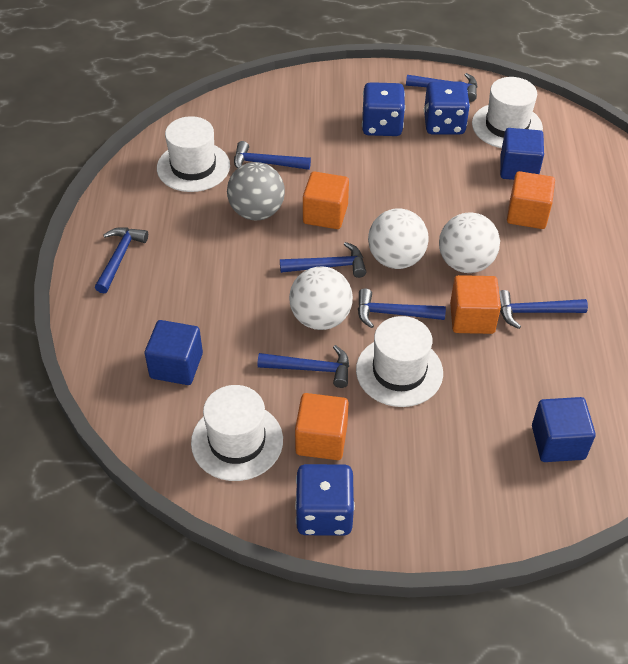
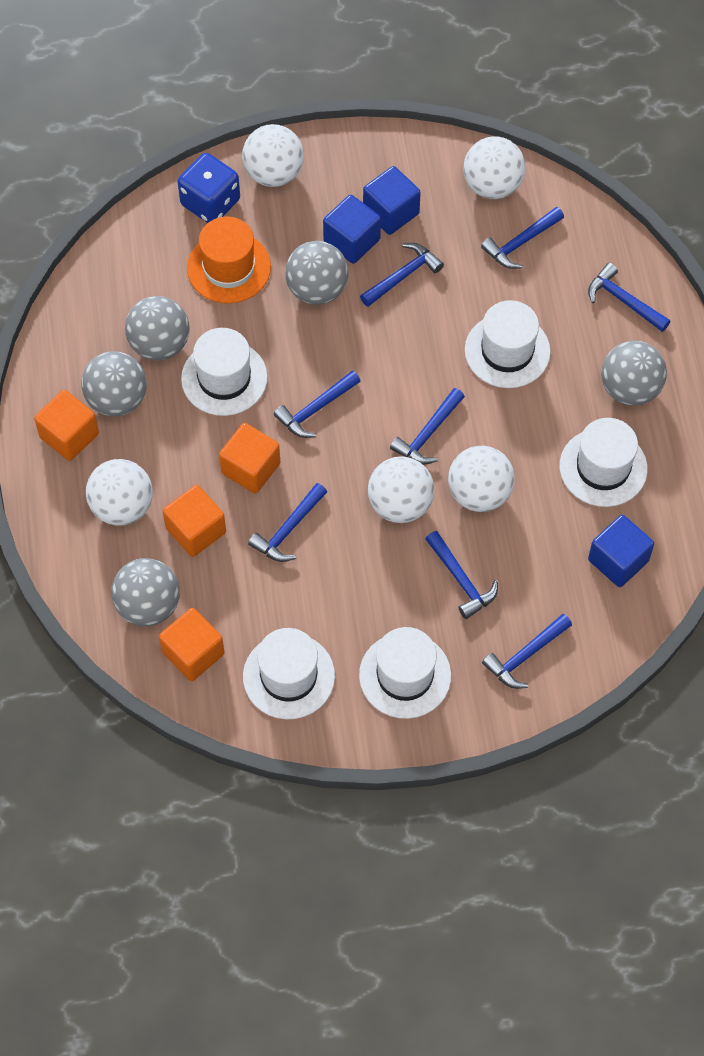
blue dice: [295,464,355,536] [362,82,405,136] [424,81,470,135] = 3 -> [178,153,240,223] = 1
blue hammer: [95,227,148,293] [234,141,311,170] [257,345,349,388] [280,242,366,278] [358,288,446,328] [406,73,477,102] [499,290,588,329] = 7 -> [248,483,327,562] [274,370,360,438] [360,243,444,307] [390,388,465,465] [426,531,498,619] [481,207,564,269] [482,614,572,689] [588,263,670,332] = 8
grey ball: [227,162,285,220] = 1 -> [81,351,147,416] [111,558,180,626] [125,296,189,361] [285,241,348,305] [601,341,667,406] = 5
orange hat: none = 0 -> [187,217,271,303] = 1
white ball: [289,266,353,330] [368,208,429,269] [439,213,500,273] = 3 -> [86,459,153,526] [242,124,304,187] [368,456,434,523] [448,446,515,512] [463,136,526,199] = 5
white hat: [157,116,230,192] [191,385,283,481] [356,316,443,407] [472,77,543,148] = 4 -> [181,328,268,416] [243,628,335,719] [359,627,451,719] [465,300,551,388] [560,418,648,507] = 5

